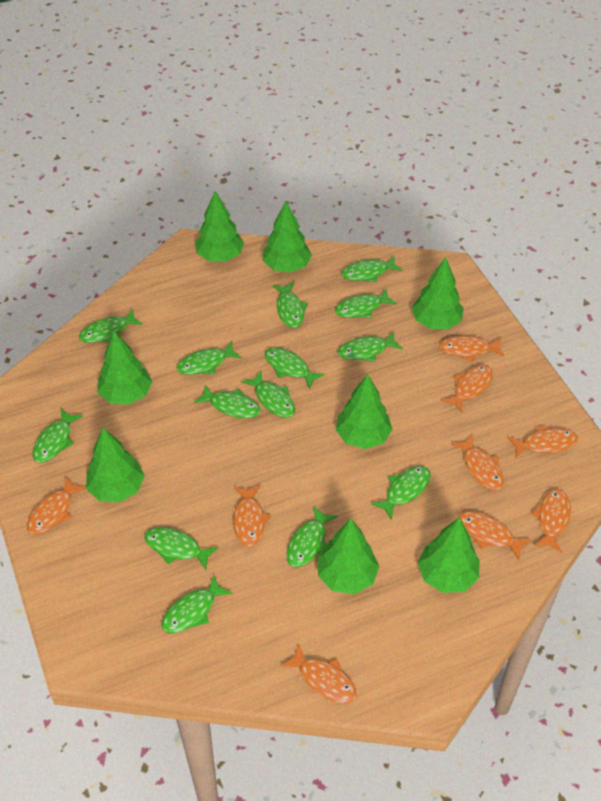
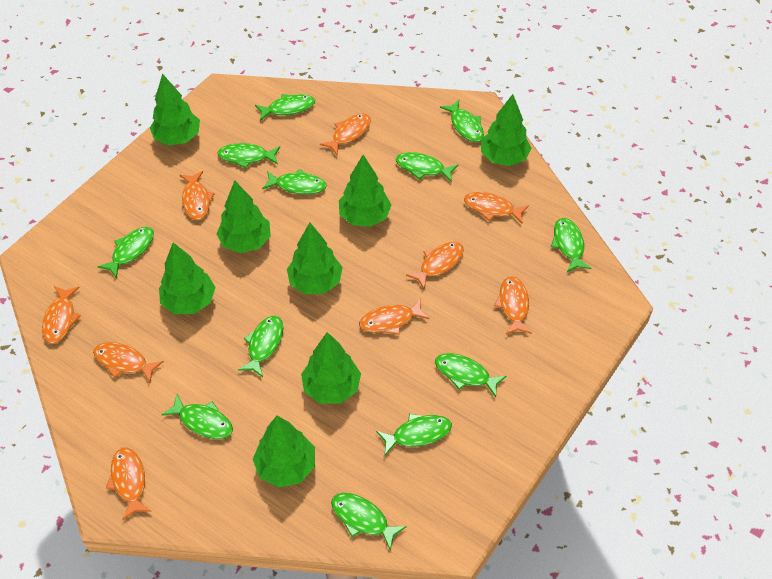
green fish: [33,409,83,463] [79,309,143,343] [144,527,218,569] [162,575,232,633] [177,341,242,375] [194,385,261,418] [242,371,295,418] [265,347,325,390] [272,282,308,328] [287,505,338,567] [335,288,397,318] [338,332,403,362] [341,256,402,282] [371,466,431,520] = 14 -> [97,227,154,279] [162,394,233,439] [217,143,280,169] [238,316,283,377] [255,94,315,121] [262,169,327,195] [331,493,406,550] [376,414,452,455] [396,152,458,182] [435,353,506,397] [440,100,484,142] [551,218,591,272] = 12

